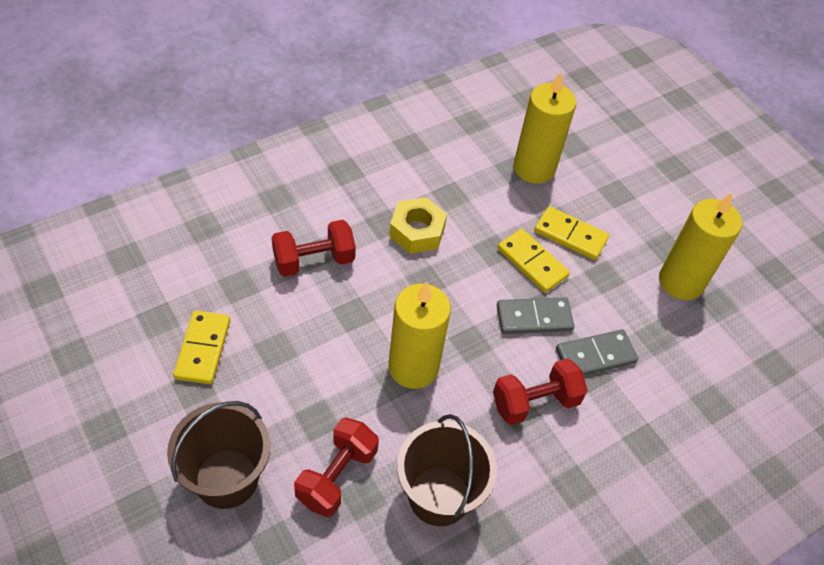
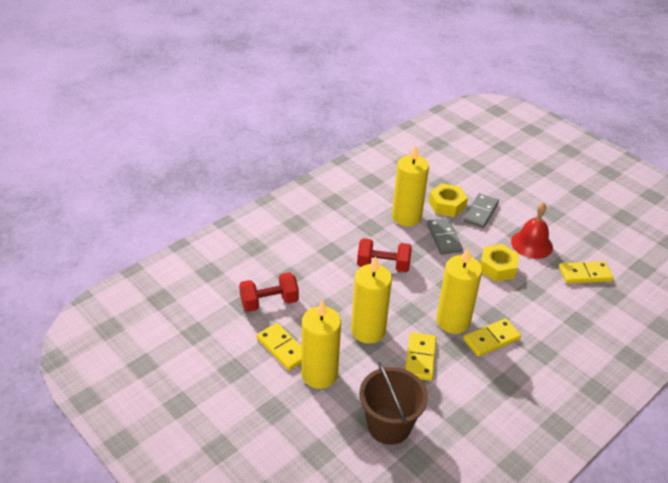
brown bucket: [167,401,270,509] [397,414,497,526] = 2 -> [359,362,428,445] = 1
red bell: none = 0 -> [511,203,553,259] = 1
red dumbbell: [272,220,356,277] [294,418,379,517] [493,359,588,425] = 3 -> [239,272,299,312] [357,238,412,272] = 2
yellow candle: [388,282,451,389] [514,72,576,184] [659,192,742,300] = 3 -> [301,300,341,389] [351,256,392,344] [392,145,429,226] [436,247,482,334] = 4
yellow domino: [173,311,230,384] [497,229,570,293] [534,206,609,260] = 3 -> [257,323,302,371] [406,332,436,381] [463,319,521,357] [559,261,614,283] = 4
yellow nut: [389,197,447,254] = 1 -> [429,183,468,217] [481,244,519,282] = 2

